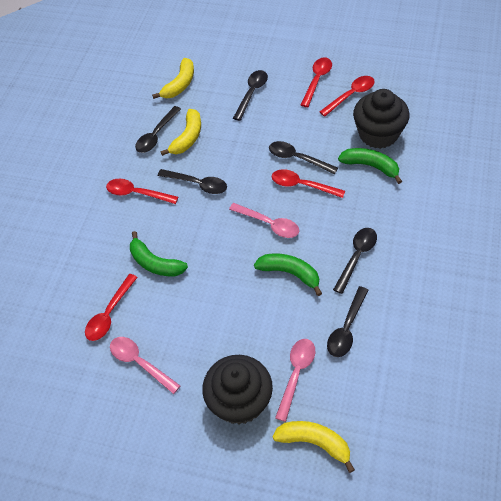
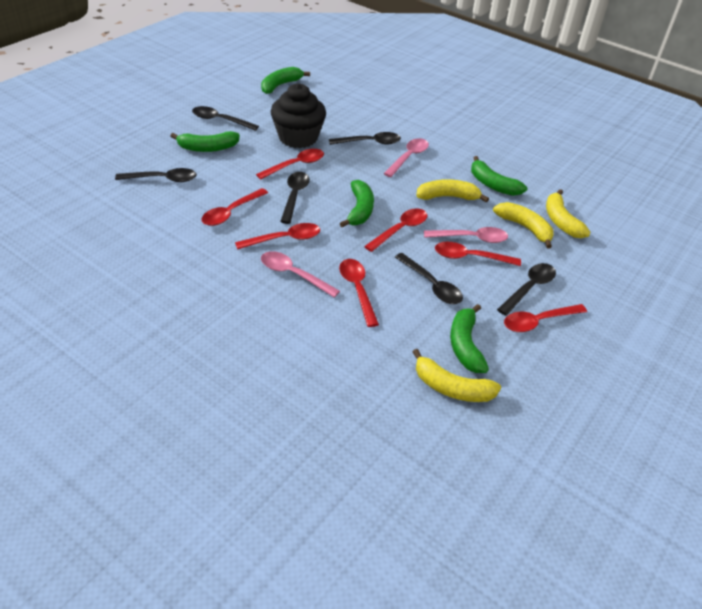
black cupcake: [202,355,273,425] [353,89,410,149] = 2 -> [271,83,326,148] = 1
green banana: [130,231,188,276] [254,254,322,296] [338,148,402,184] = 3 -> [171,131,240,152] [261,67,310,94] [340,180,374,227] [450,304,489,373] [471,156,527,196] = 5
red spoon: [85,274,138,341] [106,179,178,204] [272,169,345,198] [301,57,332,107] [320,76,375,116] = 5 -> [201,188,268,226] [235,223,320,250] [256,149,324,179] [339,259,379,327] [364,209,427,252] [435,242,521,266] [504,304,587,332] = 7
yellow banana: [152,58,194,99] [161,109,201,156] [272,421,355,473] = 3 -> [413,349,501,402] [416,179,489,202] [493,202,554,249] [546,189,591,238] = 4

